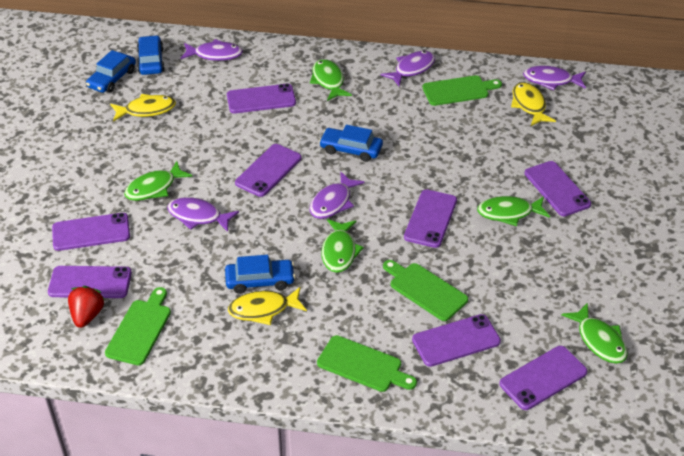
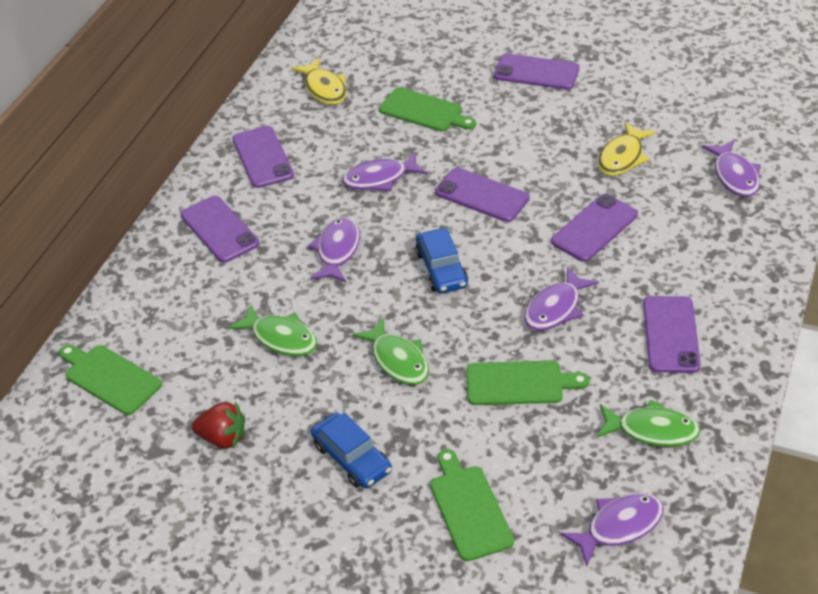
blue car: [86,50,136,93] [137,35,165,75] [225,255,295,294] [319,125,383,162] = 4 -> [311,412,392,489] [415,228,468,294] = 2
green fish: [124,161,193,201] [310,59,352,101] [321,219,364,273] [477,196,550,226] [561,303,628,364] = 5 -> [228,304,317,356] [352,317,429,385] [597,400,700,447] = 3
purple phone: [48,266,132,298] [52,213,130,251] [227,84,296,113] [235,144,301,197] [404,189,457,248] [412,314,501,367] [499,346,587,410] [525,161,591,216] = 8 -> [180,196,259,263] [232,126,294,188] [435,167,529,222] [494,53,579,90] [551,194,638,262] [643,296,701,373] = 6
yellow fish: [110,94,176,122] [228,287,307,325] [511,82,556,126] = 3 -> [292,58,347,105] [598,122,656,176] = 2

